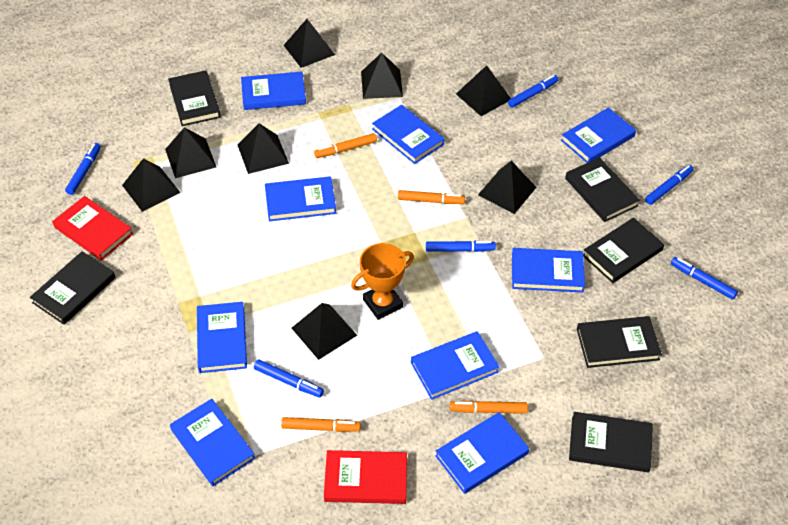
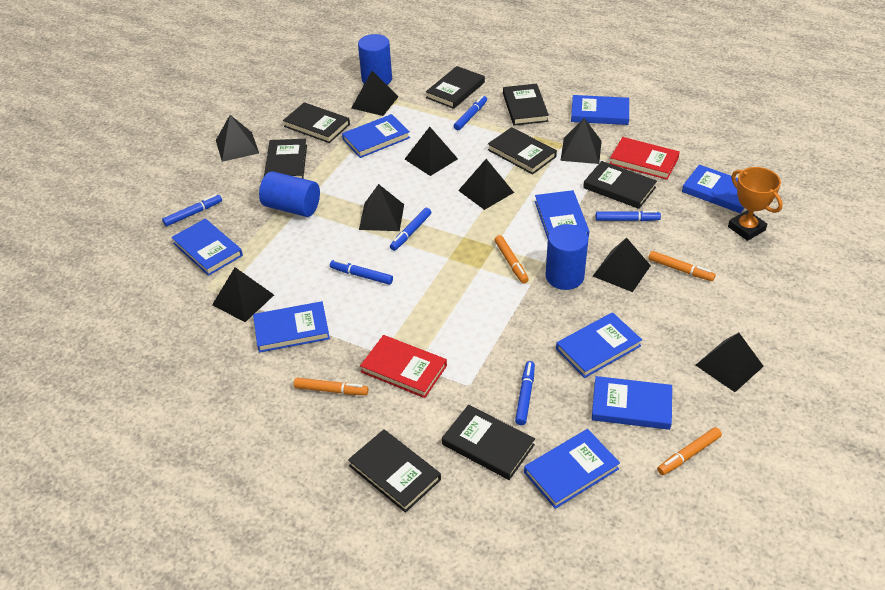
black book: [30,251,116,325] [168,70,221,126] [565,157,640,222] [569,412,653,472] [577,316,662,368] [583,218,664,283] = 6 -> [264,139,307,179] [283,102,350,143] [348,429,441,513] [426,66,485,109] [442,405,535,480] [488,127,557,174] [503,84,549,125] [583,161,657,209] = 8
black pyramid: [122,158,181,212] [165,127,216,178] [238,123,289,174] [284,19,335,68] [292,303,357,360] [361,53,403,99] [456,65,511,116] [478,161,536,214] = 8 -> [212,267,274,322] [216,115,259,162] [352,71,398,116] [359,184,404,231] [405,127,458,176] [458,159,514,210] [560,118,602,164] [593,237,651,292] [696,333,764,392] = 9
blue cylinder: none = 0 -> [259,171,320,217] [358,34,392,85] [545,224,588,290] = 3

